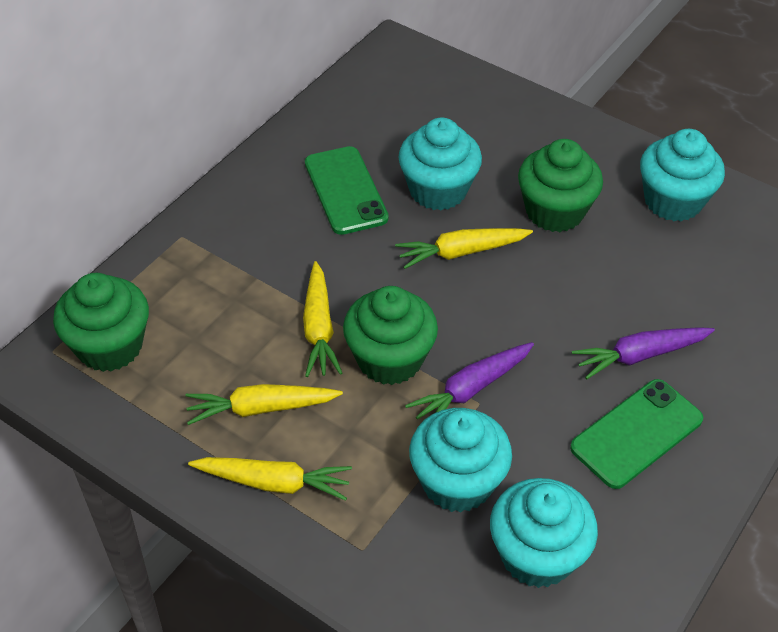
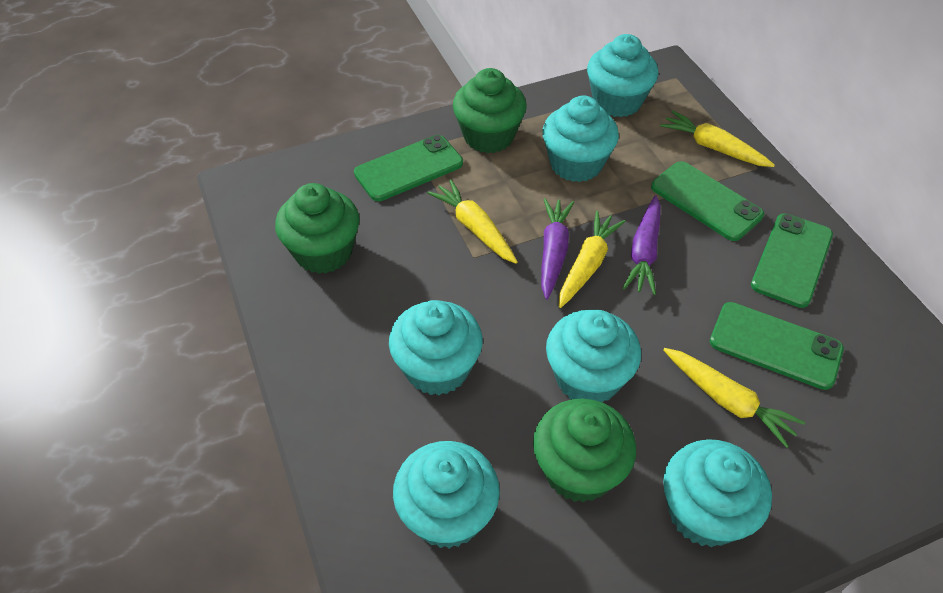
green phone: [305,146,389,235] [570,379,703,489] = 2 -> [354,135,463,201] [651,161,764,241] [710,302,844,390] [751,213,833,308] = 4
turquoise cupcake: [398,117,482,210] [409,408,512,513] [490,478,598,588] [640,129,725,222] = 4 -> [389,300,483,395] [393,441,500,549] [542,96,619,182] [546,310,641,403] [587,34,658,117] [663,439,772,547] = 6

